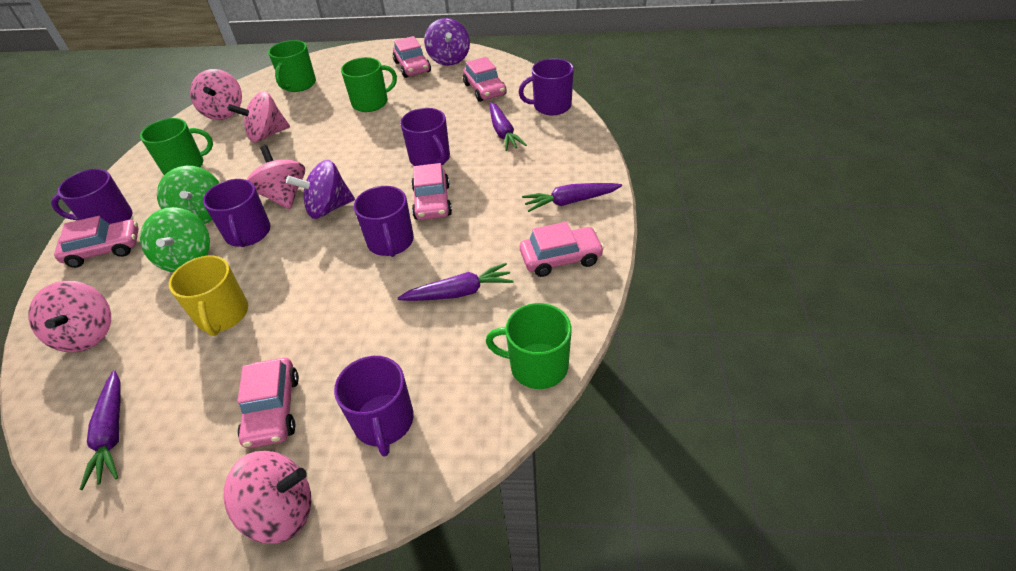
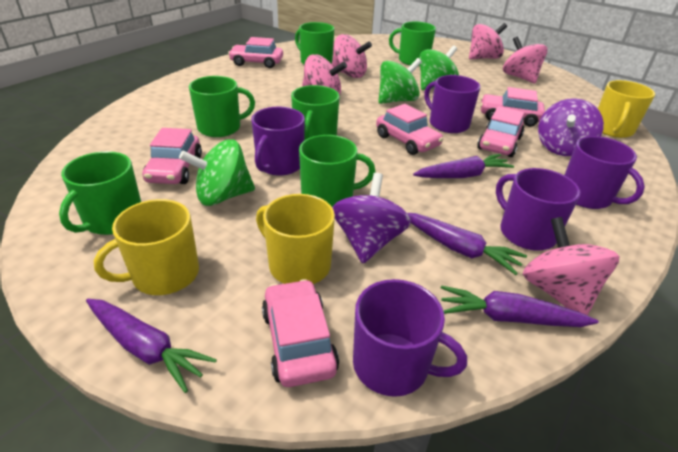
green mug: [140,118,213,175] [268,40,316,92] [341,57,397,112] [486,303,571,389] = 4 -> [59,151,141,235] [189,76,255,137] [291,85,340,140] [295,22,334,65] [299,135,375,207] [389,21,436,66] = 6
green spinning top: [140,207,210,272] [157,166,219,224] = 2 -> [179,139,255,206] [378,58,422,104] [419,45,459,90] = 3
purple mug: [51,169,132,224] [203,179,271,247] [334,356,414,457] [354,186,414,257] [400,108,450,166] [519,58,574,115] = 6 -> [251,107,305,176] [353,279,467,397] [424,75,480,133] [496,168,580,250] [565,136,645,209] = 5
yellow mug: [169,256,248,336] = 1 -> [94,199,199,295] [256,194,335,284] [598,80,655,138] = 3

